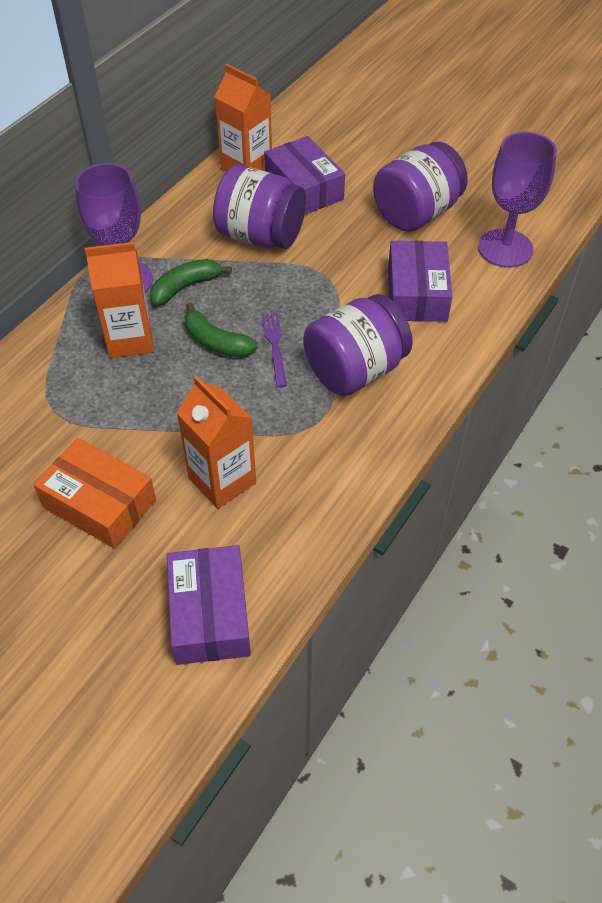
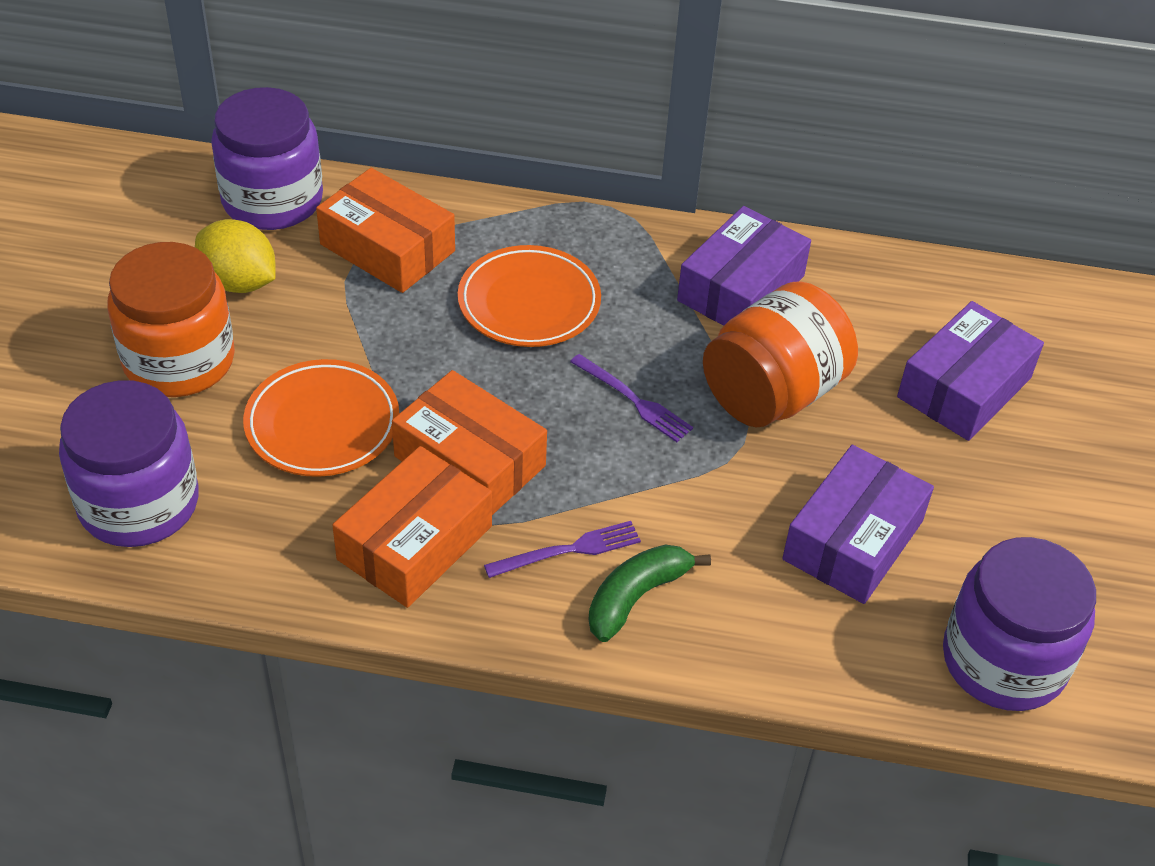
green banana: [150,259,232,306] [185,302,258,357] = 2 -> [588,544,711,642] = 1
orange box: [33,438,156,549] = 1 -> [316,168,455,293] [332,446,492,608] [392,370,547,515] = 3
orange carton: [85,242,154,358] [177,376,256,509] [215,64,272,171] = 3 -> none = 0
orange jar: none = 0 -> [107,242,235,397] [703,281,858,428] = 2
orange plate: none = 0 -> [243,359,399,477] [458,245,601,347] = 2
purple fork: [261,312,287,388] = 1 -> [484,521,641,578] [570,354,693,442] = 2
purple goblet: [75,163,153,293] [478,132,557,268] = 2 -> none = 0
yellow lemon: none = 0 -> [195,219,276,293] = 1

